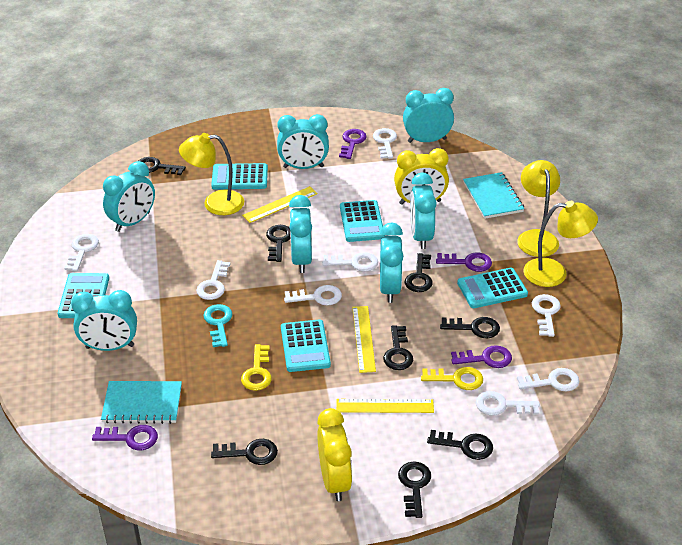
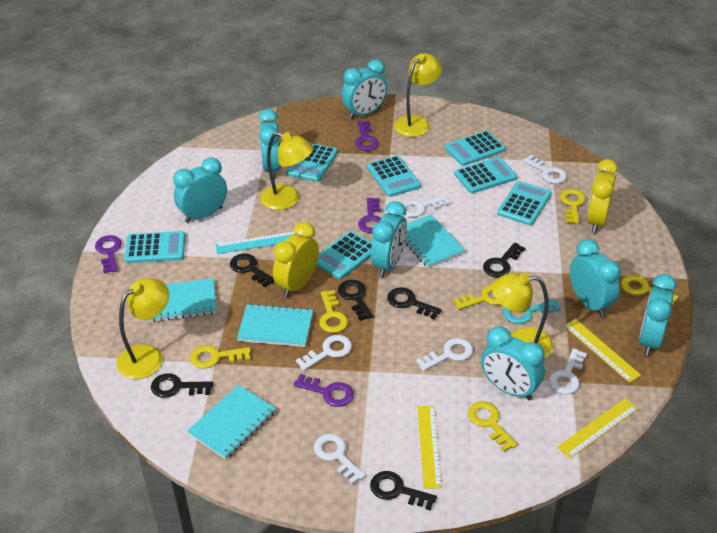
black key: [138,157,186,175] [211,439,278,465] [266,225,290,262] [383,325,413,370] [398,461,431,518] [405,253,433,292] [427,430,493,460] [440,317,500,338] = 8 -> [151,373,213,398] [230,253,274,287] [338,280,373,321] [370,471,437,511] [387,287,442,320] [483,242,526,277] = 6
turquoise calculator: [58,273,109,318] [211,163,268,189] [281,320,331,372] [340,200,385,242] [457,268,528,308] = 5 -> [124,231,185,263] [287,143,337,182] [316,231,372,279] [367,155,421,197] [445,130,506,166] [454,157,517,194] [497,181,551,225] = 7
turquoise notebook: [101,381,182,424] [463,172,525,219] = 2 -> [148,278,217,322] [187,385,276,459] [237,303,313,347] [405,214,465,268] = 4
turquoise ruler: none = 0 -> [215,231,295,254] = 1
white key: [64,234,99,272] [196,260,230,300] [284,285,342,306] [322,252,378,272] [373,128,397,159] [476,391,540,415] [517,368,579,391] [532,294,561,337] = 8 -> [296,335,352,371] [314,434,365,484] [402,195,451,217] [416,338,473,371] [523,155,567,184] [549,348,587,395] = 6
yellow key: [241,344,272,391] [421,367,483,390] = 2 -> [190,345,251,369] [319,290,348,333] [453,284,501,310] [468,401,517,452] [560,189,586,224] [621,275,678,306] = 6
yellow lamp: [179,133,244,215] [517,160,560,257] [523,201,598,287] = 3 -> [116,278,169,379] [260,132,313,210] [394,53,442,137] [491,272,553,358] = 4

